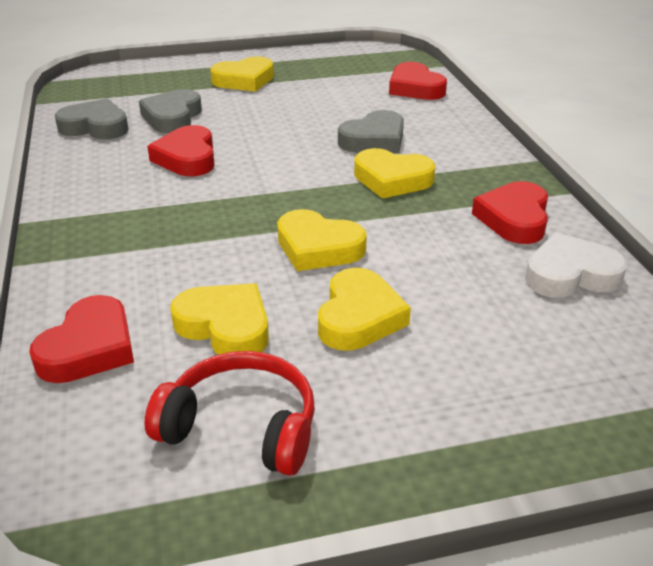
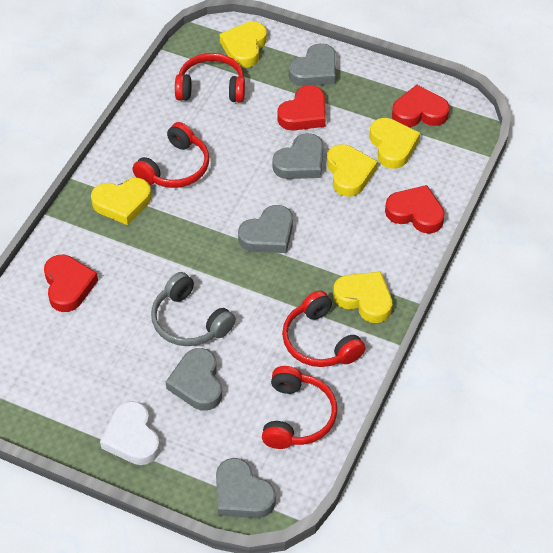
grey headphones: none = 0 -> [151,272,236,346] = 1
grey heart: [55,98,129,140] [139,89,202,133] [338,110,404,153] = 3 -> [166,348,222,411] [216,458,276,518] [238,205,293,253] [272,133,323,179] [289,43,336,86] = 5
red headphones: [144,351,315,476] = 1 -> [132,122,209,188] [175,53,245,103] [262,366,337,449] [282,290,366,367] = 4

